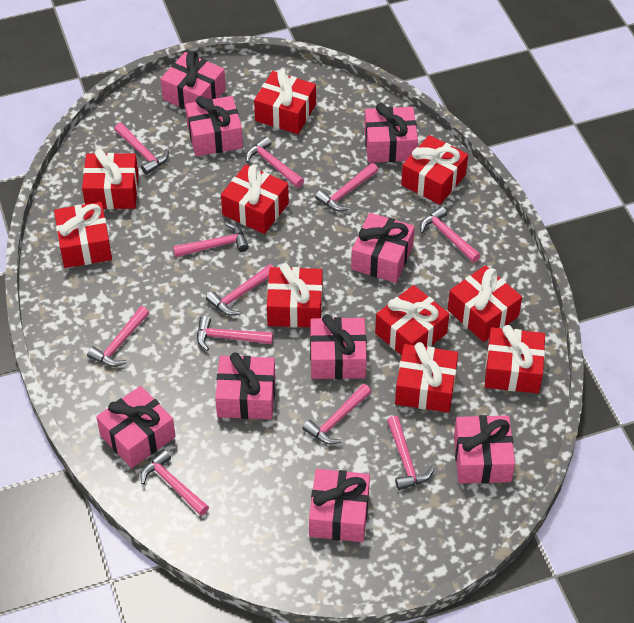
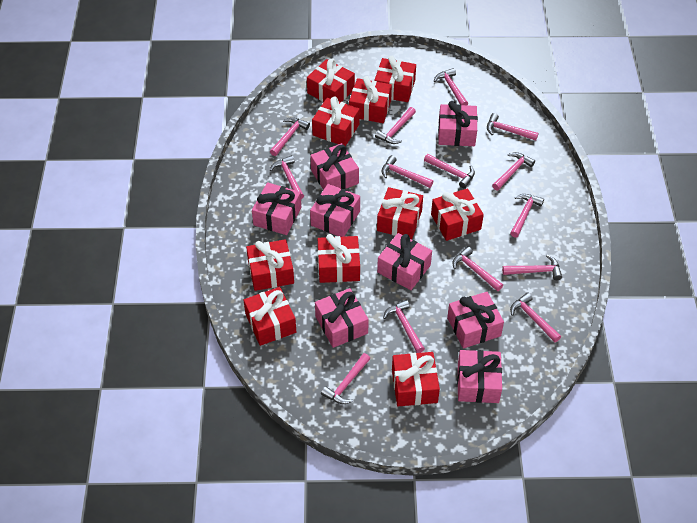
pink gift: [96,386,176,468] [161,51,226,110] [185,96,243,156] [215,352,275,419] [309,469,370,542] [310,314,367,379] [351,213,415,283] [364,103,418,163] [454,415,515,484] = 9 -> [252,182,301,235] [310,143,359,190] [310,184,360,237] [315,288,369,348] [377,233,432,290] [438,101,478,146] [447,292,504,349] [457,350,502,403] = 8
pink hammer: [87,306,149,367] [114,123,169,175] [140,449,209,516] [173,223,249,257] [197,316,273,351] [206,264,273,315] [245,136,304,188] [302,384,371,445] [315,163,378,211] [387,416,434,490] [420,206,481,263] = 11 -> [270,117,310,156] [270,155,304,199] [321,353,371,404] [375,107,416,144] [381,155,433,188] [383,300,425,353] [424,154,475,188] [434,68,468,105] [452,246,503,291] [487,113,539,141] [492,152,535,190] [502,255,562,280] [510,194,544,238] [510,293,561,342] = 14

